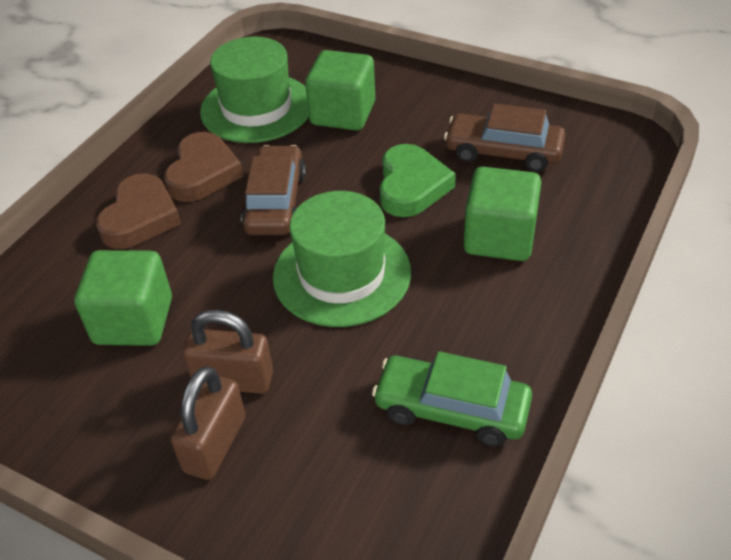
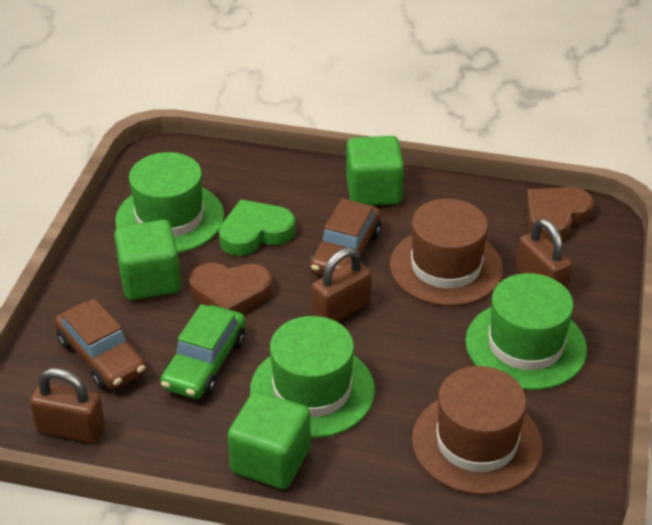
brown hat: none = 0 -> [390,199,503,306] [412,366,543,495] = 2
brown padlock: [170,366,246,480] [183,310,273,394] = 2 -> [30,368,105,443] [312,247,371,322] [516,219,572,290] = 3
green hat: [200,37,309,143] [273,191,411,327] = 2 -> [115,152,224,253] [250,316,375,438] [465,273,587,390] = 3

